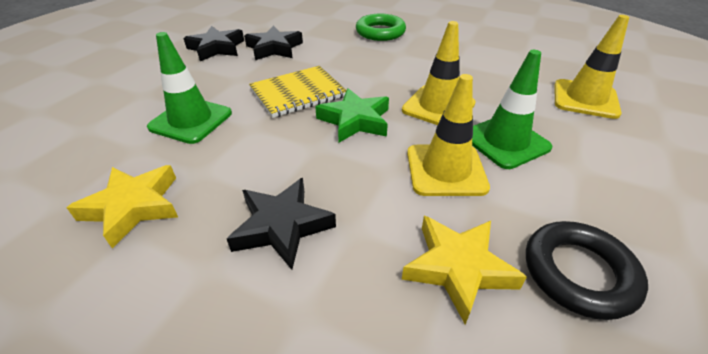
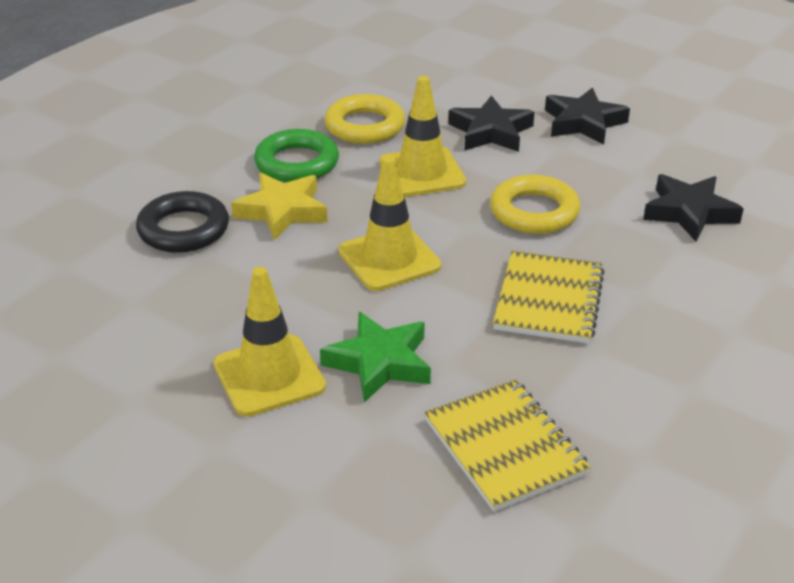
green traffic cone: [147,32,232,144] [472,50,552,169] = 2 -> none = 0
yellow notebook: [249,66,346,118] = 1 -> [424,380,591,512] [493,251,604,344] = 2
yellow ring: none = 0 -> [324,94,405,144] [490,175,580,234] = 2
yellow star: [67,165,178,249] [402,216,527,324] = 2 -> [231,173,327,240] = 1

